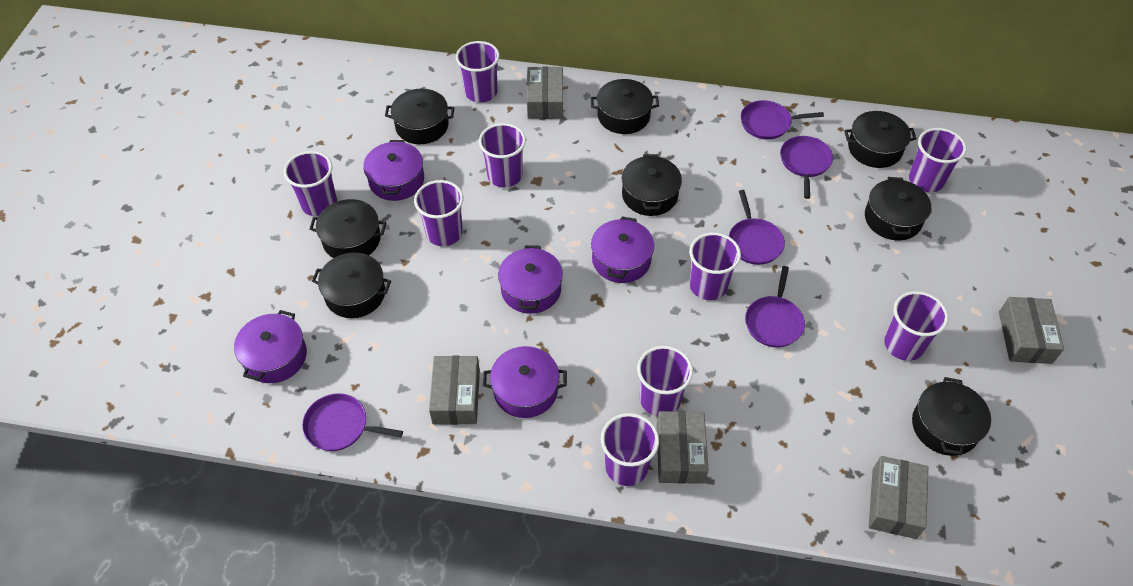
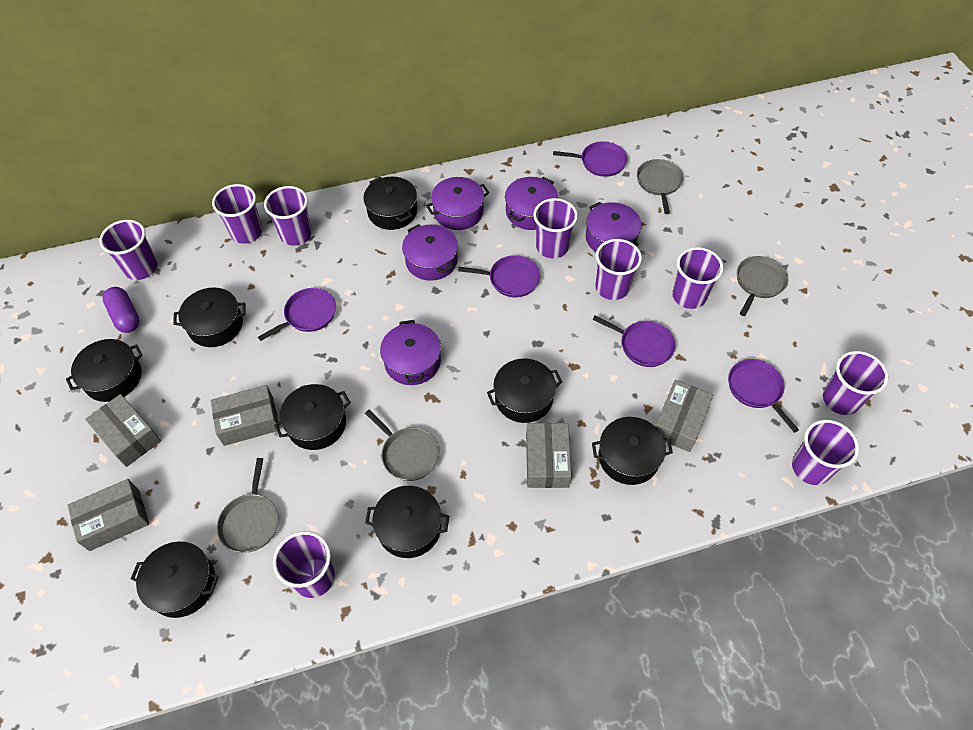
grey pan: none = 0 -> [217,458,279,553] [365,409,440,481] [637,159,684,214] [737,256,788,316] = 4
purple capsule: none = 0 -> [102,287,140,333] = 1

